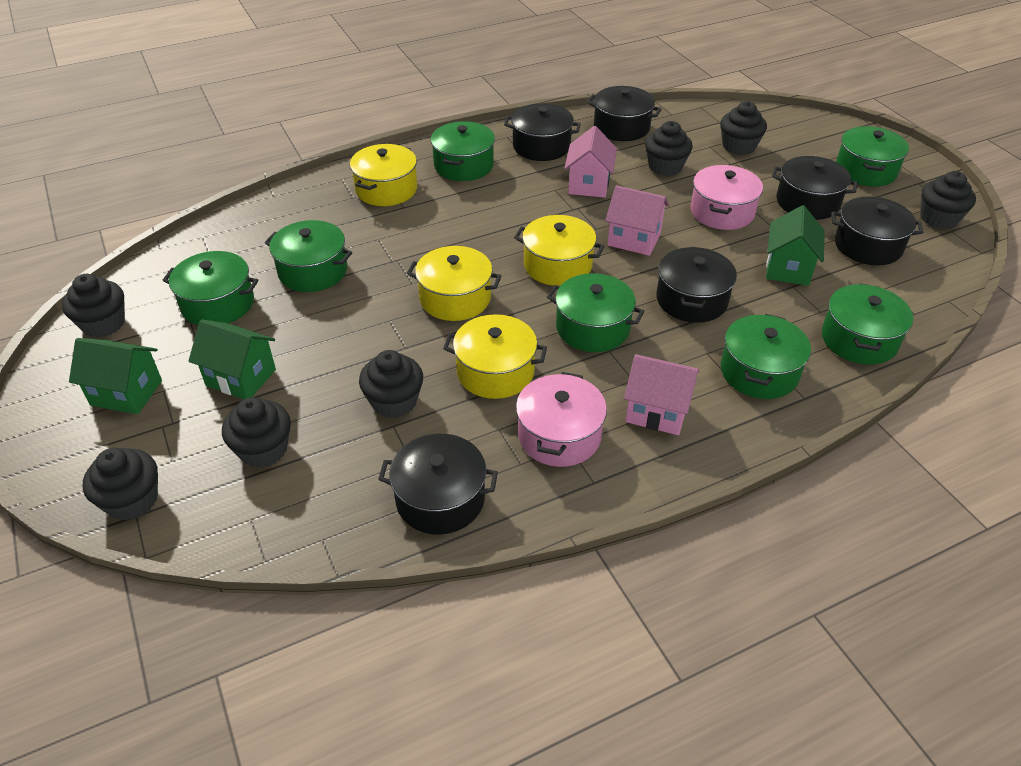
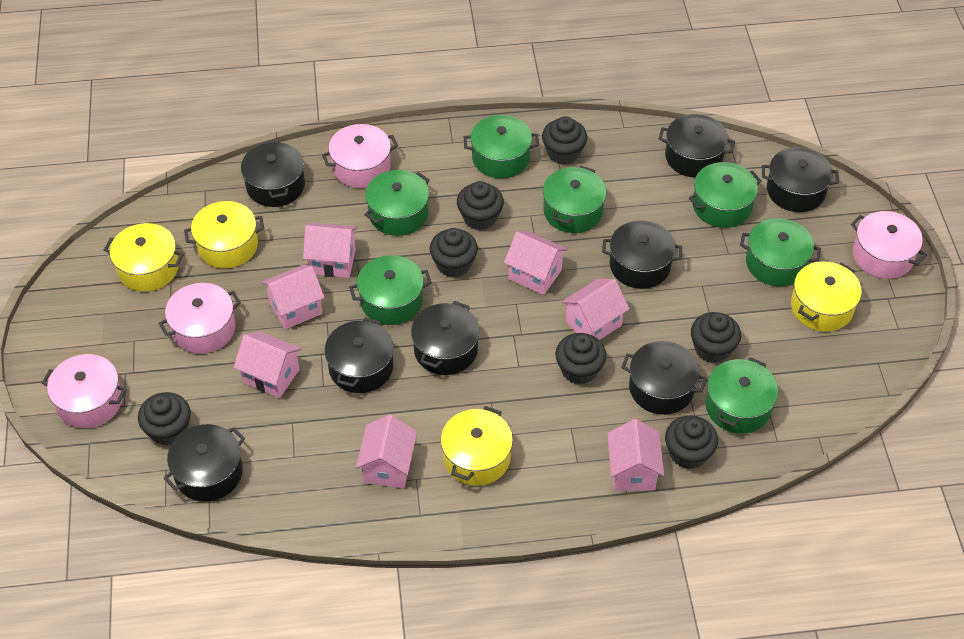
black pot: [378,434,498,535] [504,103,581,161] [587,86,661,141] [656,247,737,323] [772,156,858,220] [831,196,923,265] = 6 -> [163,424,245,502] [241,140,305,207] [324,317,394,393] [411,301,480,375] [602,221,682,289] [621,341,707,415] [659,114,735,178] [762,147,839,212] = 8
green house: [69,338,162,414] [188,319,276,399] [766,205,825,286] = 3 -> none = 0
pink house: [564,126,617,198] [605,185,669,256] [624,354,699,435] = 3 -> [233,331,302,398] [261,264,325,330] [303,223,357,278] [356,415,417,489] [504,231,568,295] [562,278,630,340] [607,419,664,491] = 7
pink pot: [516,372,607,467] [690,165,763,230] = 2 -> [42,354,127,428] [159,283,241,354] [322,124,398,188] [851,211,927,279] = 4

